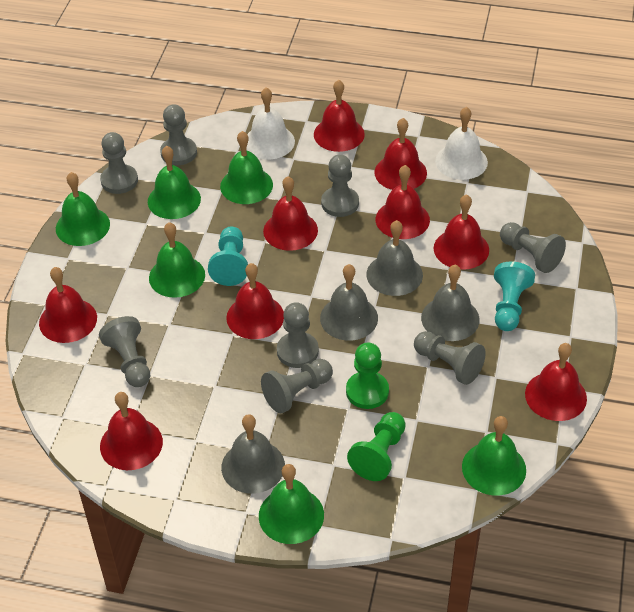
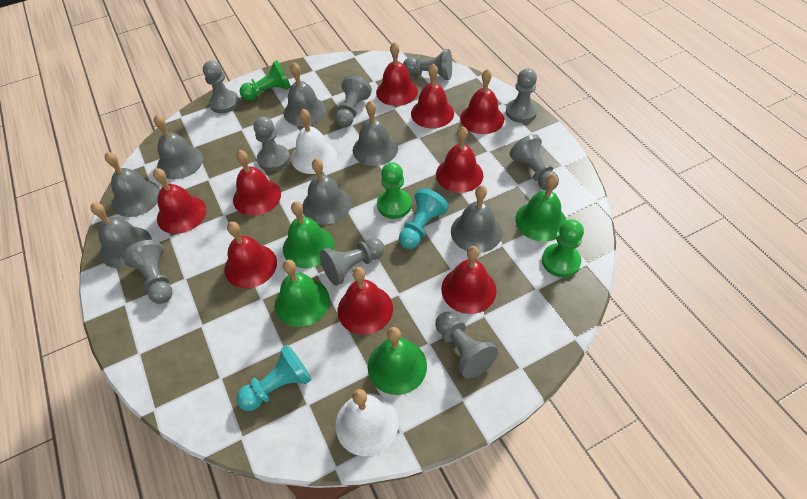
green bell: [56,172,110,246] [148,146,201,219] [149,222,205,298] [220,131,273,204] [259,464,324,544] [462,416,526,496] = 6 -> [275,260,330,327] [283,201,334,268] [368,327,427,395] [515,174,566,242] = 4
green pawn: [346,342,389,409] [347,412,406,481] = 2 -> [240,60,291,101] [377,162,412,219] [542,219,584,278] = 3
grey bell: [221,414,285,494] [320,264,378,341] [366,220,423,296] [421,265,480,341] = 4 -> [91,202,152,268] [105,152,160,217] [154,115,203,179] [284,62,326,126] [302,158,351,225] [353,101,398,166] [451,185,502,253] = 7
grey pawn: [99,316,150,387] [100,132,138,194] [160,104,197,165] [261,359,333,413] [277,302,319,368] [321,154,359,217] [414,331,486,385] [500,222,566,273] = 8 -> [122,240,172,304] [203,61,239,113] [253,116,290,171] [320,238,384,286] [335,75,372,127] [403,49,452,80] [435,312,498,379] [506,69,537,123] [509,134,559,190] = 9

